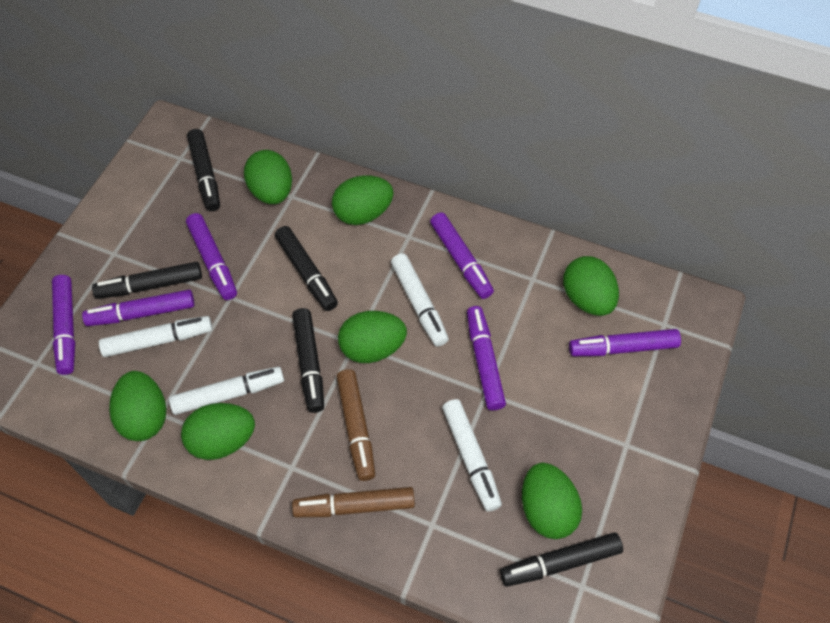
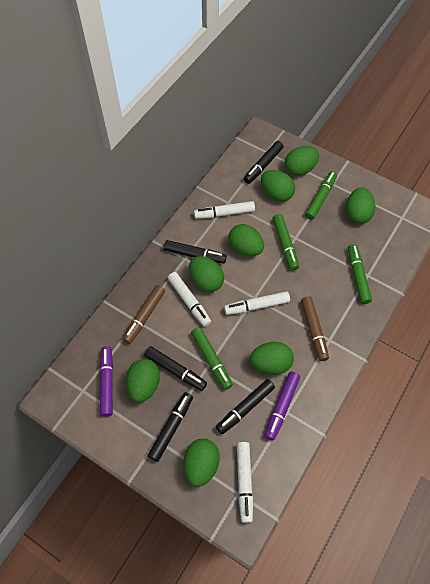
green egg: [109,371,166,441] [181,403,255,460] [244,150,292,204] [332,175,394,225] [338,311,407,363] [522,463,582,539] [563,256,619,316] = 7 -> [126,359,160,402] [184,438,220,487] [189,256,224,292] [228,224,264,256] [250,342,294,375] [261,170,295,202] [285,146,319,176] [346,188,375,224] = 8
green marker: none = 0 -> [191,327,233,390] [273,214,299,270] [305,171,337,220] [348,244,372,304] = 4
purple marker: [52,275,75,375] [82,290,194,326] [186,213,237,300] [430,212,494,299] [467,306,506,410] [569,329,681,356] = 6 -> [100,346,113,417] [265,372,300,441] = 2

